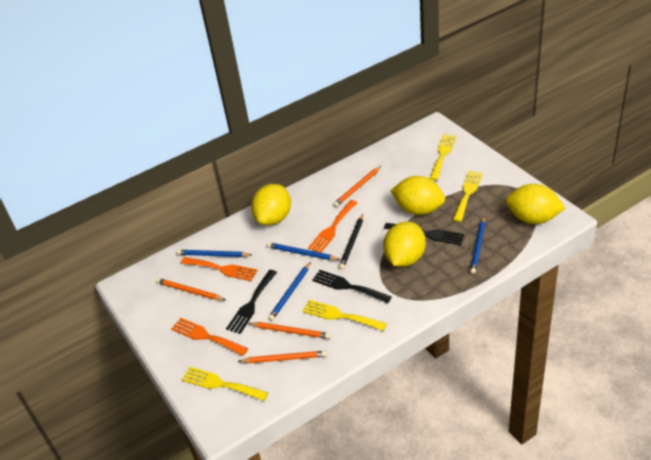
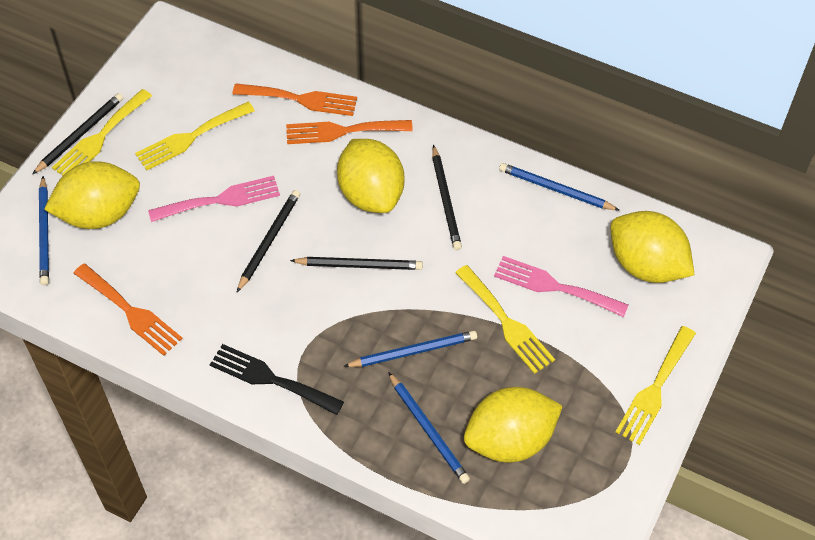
black fork: [226,270,277,334] [312,270,392,303] [384,223,464,245] = 3 -> [210,344,344,415] = 1
black pencil: [339,214,363,269] = 1 -> [32,93,123,175] [236,190,300,293] [290,257,423,270] [432,145,462,250] = 4
orange pencil: [156,278,226,300] [238,351,327,363] [248,322,330,339] [333,166,381,207] = 4 -> none = 0
pink fork: none = 0 -> [148,176,280,222] [494,256,628,317] = 2

